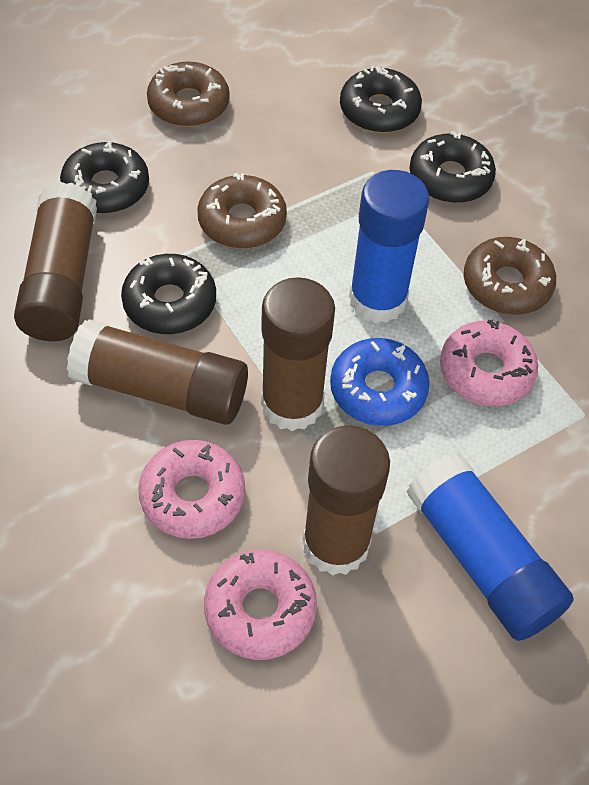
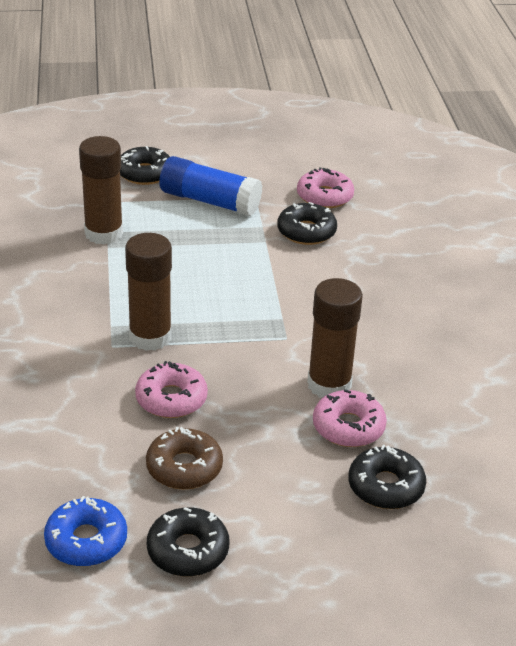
blue glue stick: [349,170,429,323] [406,453,574,641] = 2 -> [159,156,263,216] = 1
brown donut: [147,62,230,127] [197,173,287,249] [464,237,556,315] = 3 -> [146,427,223,489] = 1
brown glue stick: [14,182,97,341] [67,319,248,425] [261,277,335,431] [302,425,390,575] = 4 -> [79,136,123,245] [125,233,172,351] [307,278,363,398] = 3

